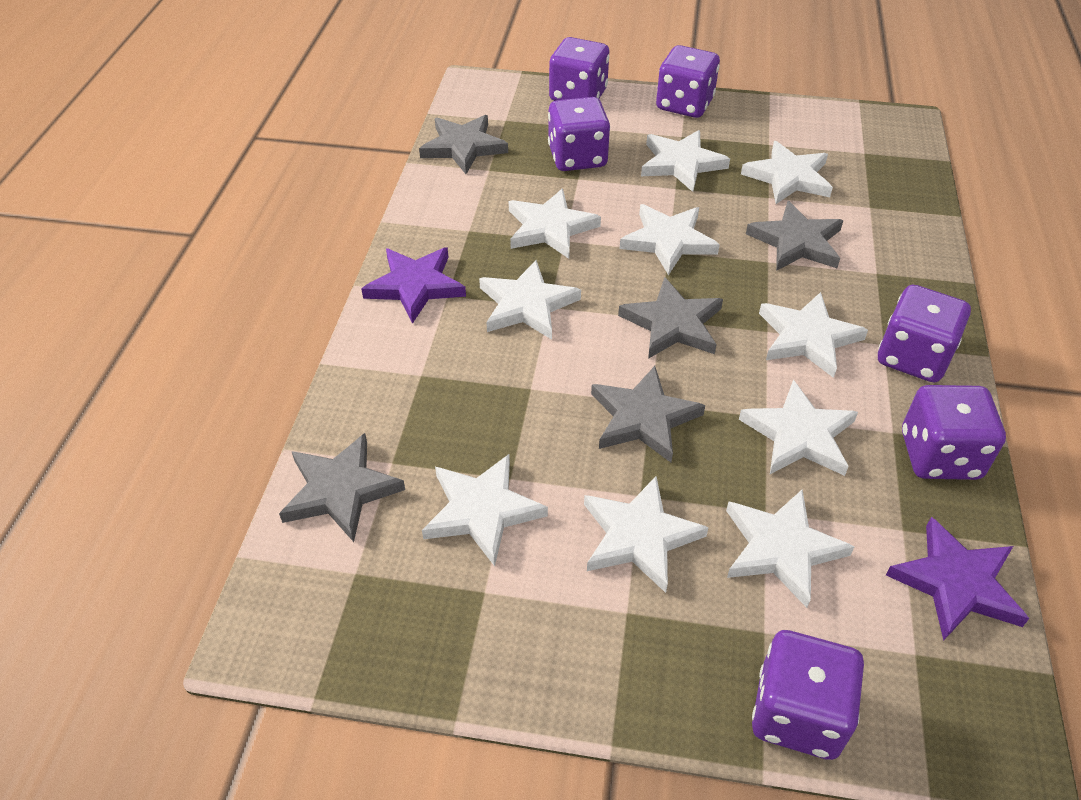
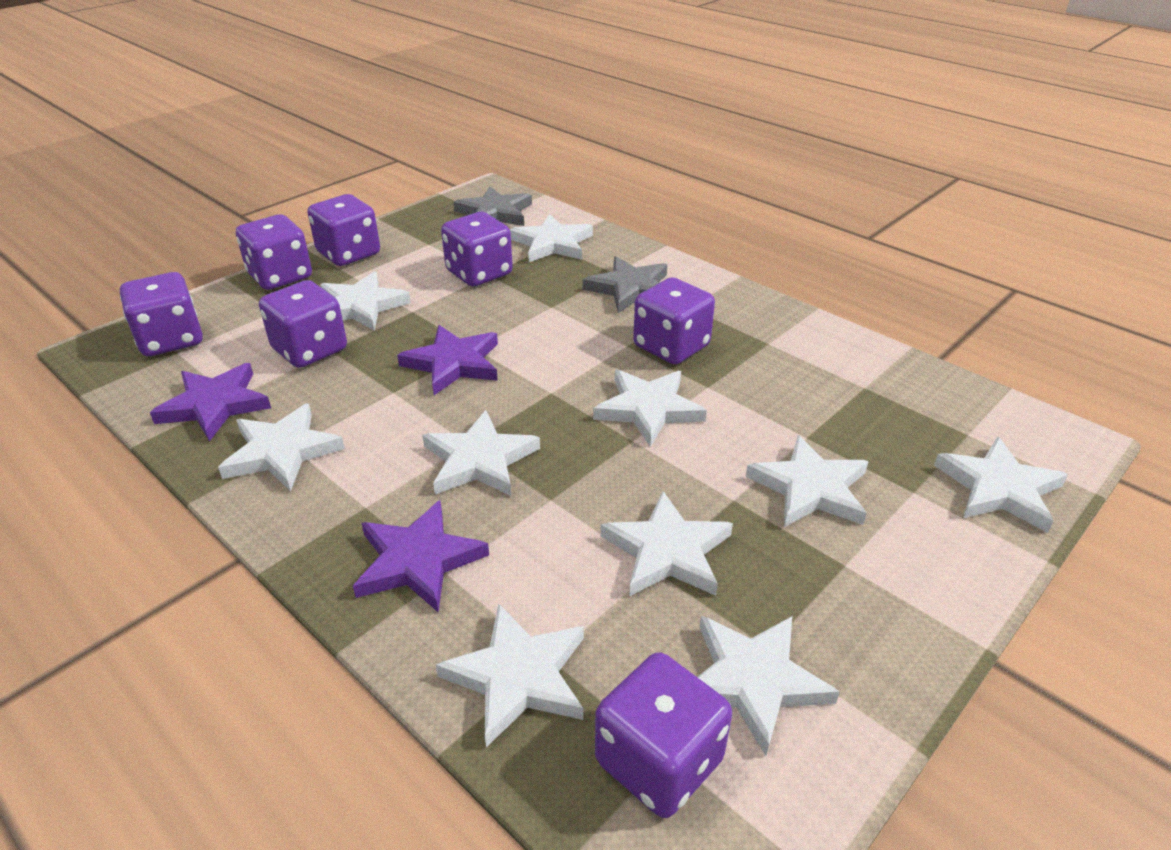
grey star: [279,433,405,542] [419,115,508,174] [591,366,705,462] [618,277,723,359] [746,201,844,271] = 5 -> [454,186,532,226] [583,256,667,313] = 2
purple dice: [548,97,610,171] [549,37,609,101] [656,45,720,118] [752,630,864,760] [878,285,971,383] [902,385,1006,480] = 6 -> [120,272,203,356] [236,214,312,290] [259,280,347,368] [307,194,380,266] [441,212,513,287] [595,652,732,818] [633,277,715,364] = 7
purple star: [361,247,466,324] [886,517,1029,641] = 2 -> [150,363,271,442] [353,500,489,612] [397,325,498,395] = 3

